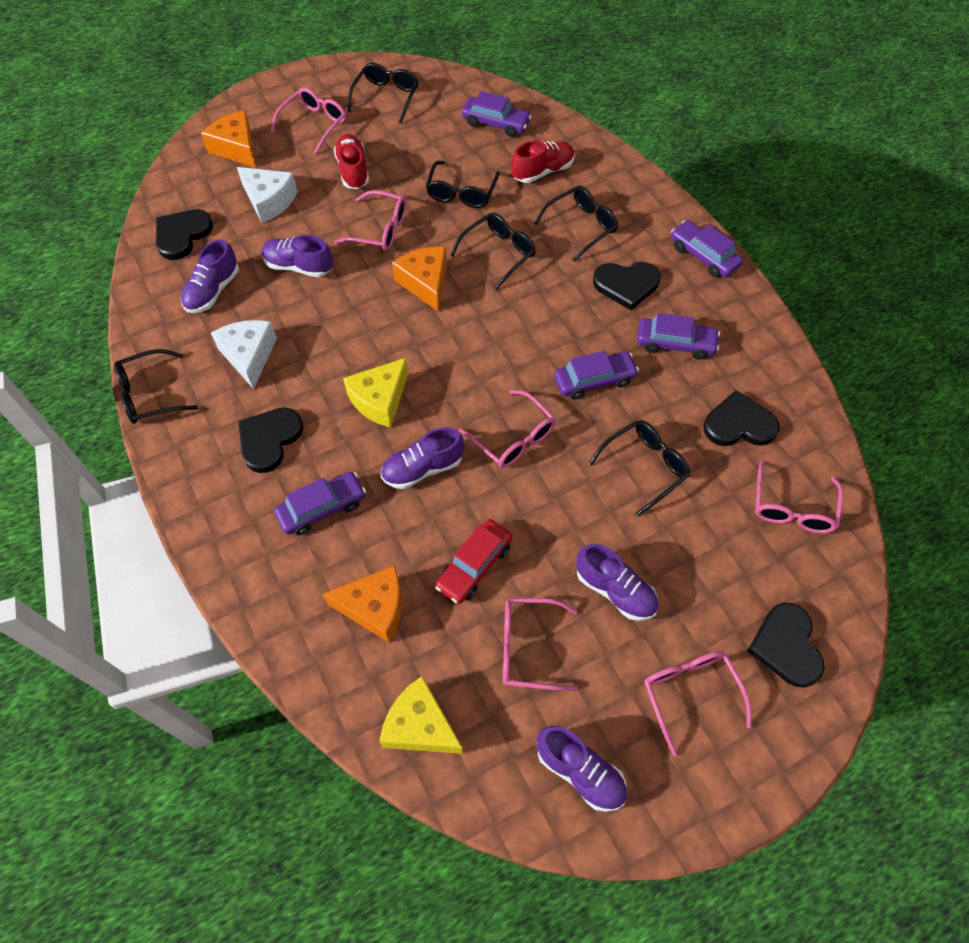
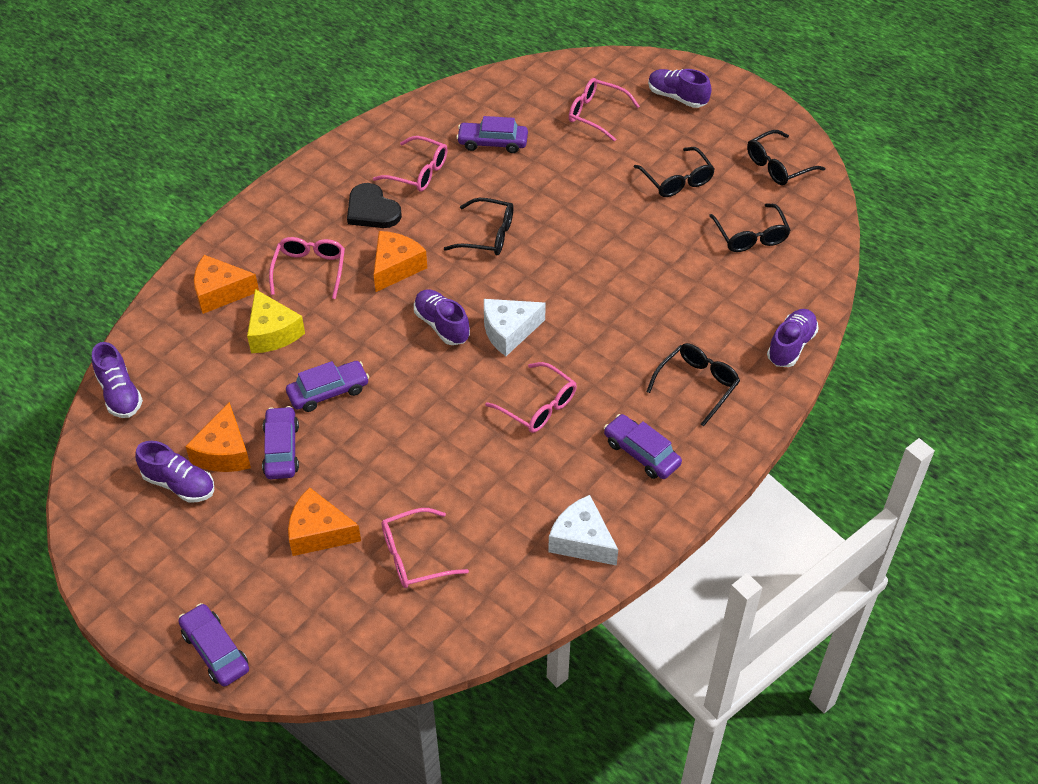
black glasses: [114,349,198,424] [348,63,419,124] [426,161,500,208] [450,213,536,290] [534,186,618,261] [589,420,690,516] = 6 -> [444,198,514,256] [634,147,715,197] [646,343,740,427] [709,203,791,252] [747,130,825,185] = 5
black heart: [156,209,213,260] [238,408,303,473] [593,262,661,310] [703,390,780,446] [747,603,824,688] = 5 -> [347,183,402,228] = 1
orange cheese: [201,110,256,167] [323,565,402,642] [392,247,447,312] = 3 -> [185,402,251,472] [194,255,259,314] [288,487,361,556] [374,231,427,292] = 4
pink glasses: [270,87,346,154] [334,190,407,251] [459,390,556,468] [503,598,578,691] [644,651,752,756] [755,460,843,533] = 6 -> [269,237,345,299] [373,136,448,191] [382,508,469,588] [485,362,577,433] [569,78,640,142] = 5
red car: [435,519,512,604] = 1 -> none = 0
red shoe: [334,134,369,189] [512,140,575,183] = 2 -> none = 0
yellow cheese: [343,358,408,427] [379,676,463,754] = 2 -> [247,289,305,353] = 1

